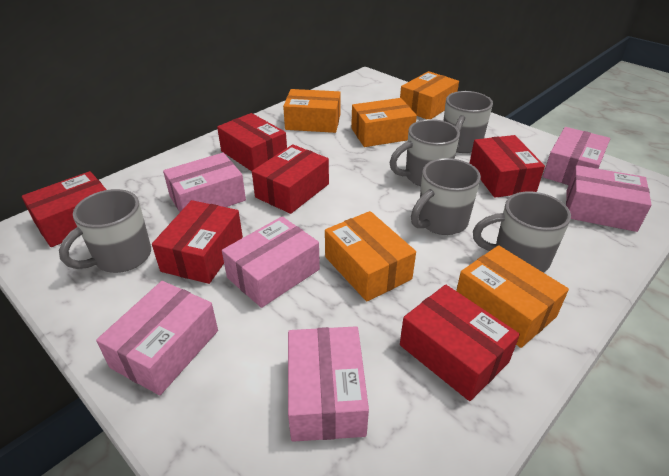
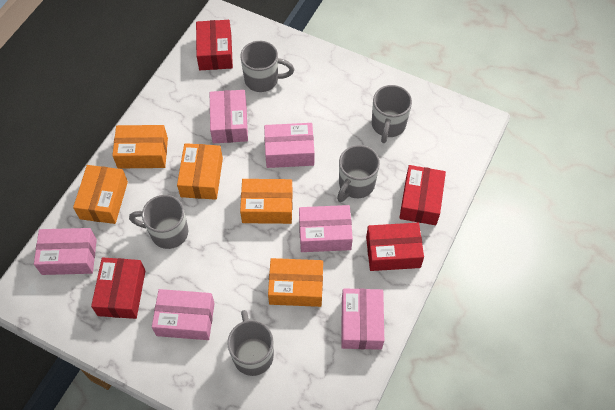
red box: [22,171,107,247] [152,200,243,284] [217,113,287,171] [252,144,329,214] [400,285,520,401] [470,135,545,198] = 6 -> [91,257,145,319] [196,20,233,70] [366,223,424,271] [399,165,446,225] = 4

